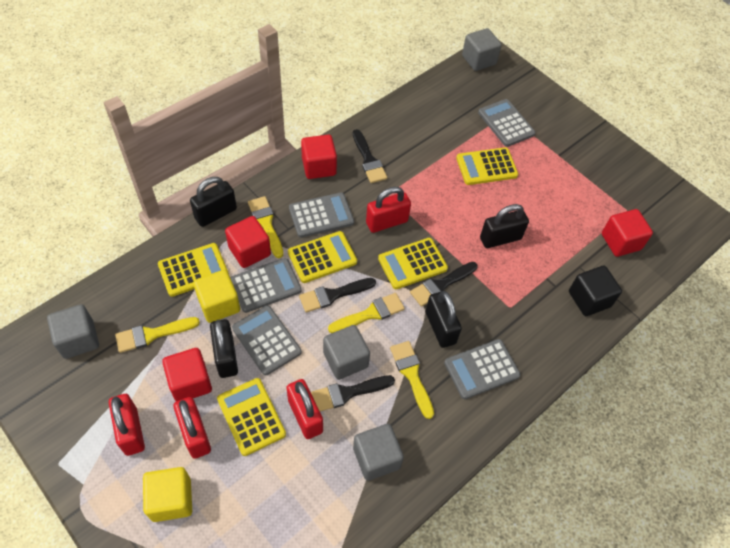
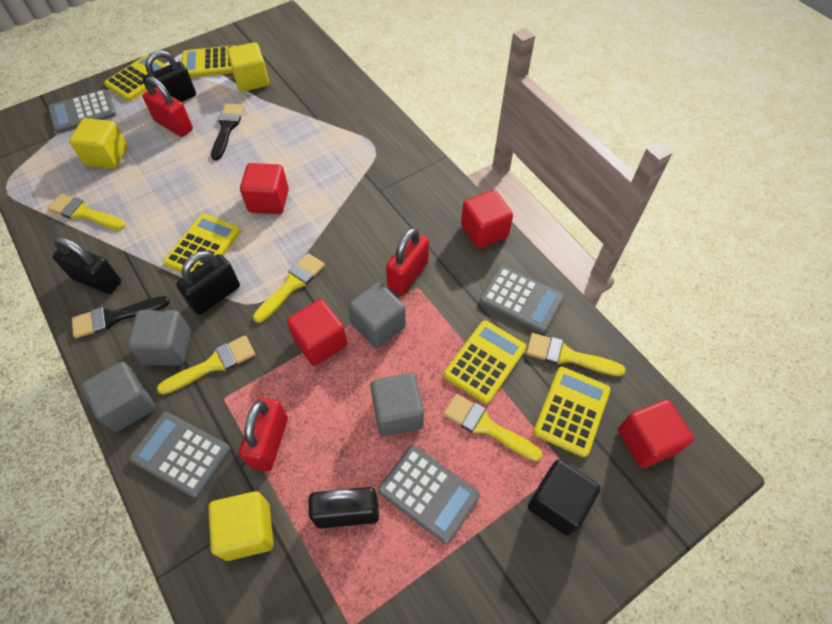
black brush: [299,278,376,313] [311,375,395,412] [353,129,387,183] [410,262,478,307] = 4 -> [72,296,170,338] [211,104,244,160] = 2
grey calculator: [231,258,302,313] [232,305,302,375] [289,192,354,238] [444,339,520,399] [478,99,535,147] = 5 -> [48,89,116,134] [129,412,231,498] [378,445,480,544] [480,266,565,333] = 4
red padlock: [109,394,145,456] [173,397,211,459] [286,379,323,439] [366,187,411,233] = 4 -> [142,76,193,137] [239,397,288,471] [386,228,429,295] = 3
yellow brush: [115,317,200,353] [248,196,283,258] [328,293,405,333] [390,341,434,419] = 4 -> [48,194,126,230] [157,335,255,395] [253,253,325,323] [444,394,542,461] [526,333,626,376] = 5
yellow cube: [143,467,192,522] [193,270,240,323] = 2 -> [69,118,128,169] [208,491,274,561] [227,42,269,92] = 3

